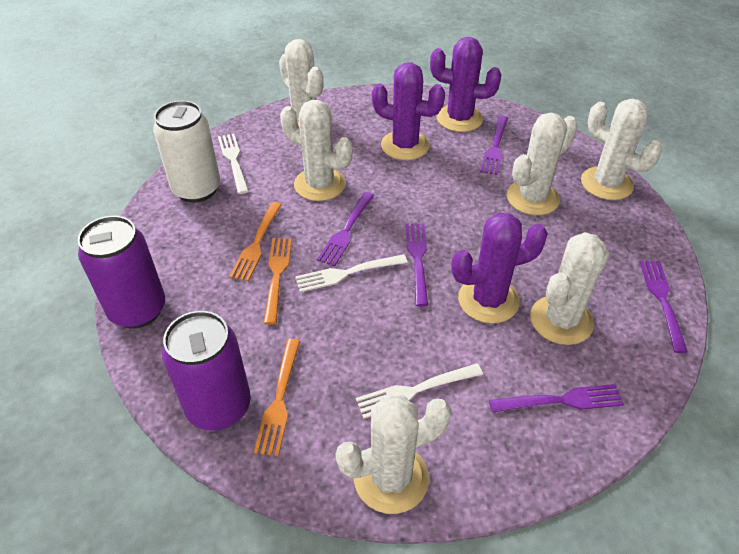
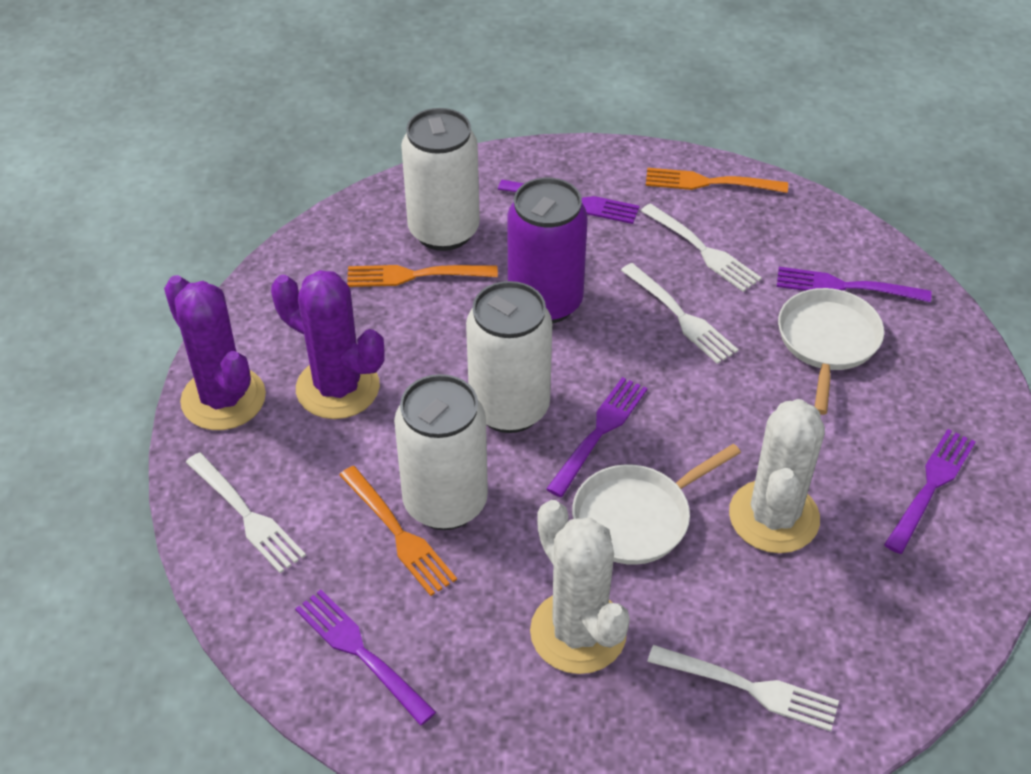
purple cactus: [372,63,445,160] [430,37,502,132] [451,213,548,324] = 3 -> [164,275,266,430] [271,270,385,419] = 2
purple can: [78,216,165,329] [162,311,251,430] = 2 -> [507,178,588,324] = 1
white cactus: [279,39,323,126] [280,100,353,201] [336,395,451,514] [507,113,577,215] [530,232,610,345] [581,99,662,200] = 6 -> [530,500,630,674] [729,399,825,553] = 2
white can: [153,101,220,203] = 1 -> [394,374,488,530] [401,108,480,251] [466,281,552,433] = 3
white fork: [218,133,249,194] [295,254,408,292] [356,363,483,419] = 3 -> [186,452,306,573] [621,263,738,364] [641,203,762,292] [647,645,839,731] = 4
white pan: none = 0 -> [572,444,741,565] [778,288,884,415] = 2

